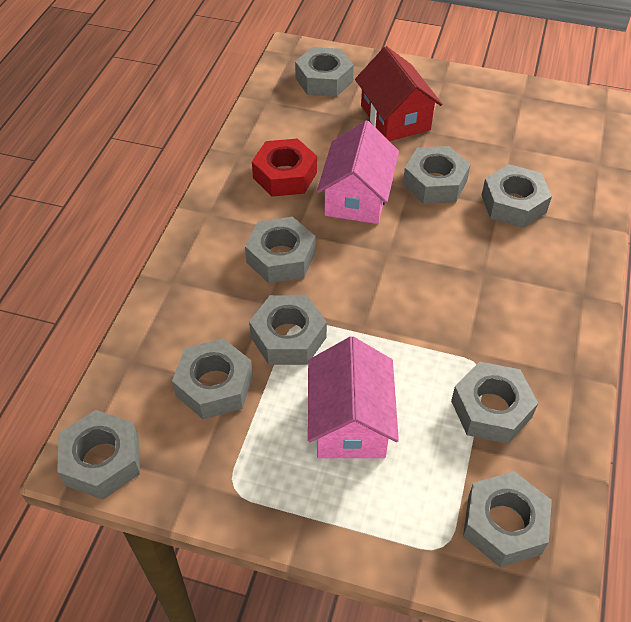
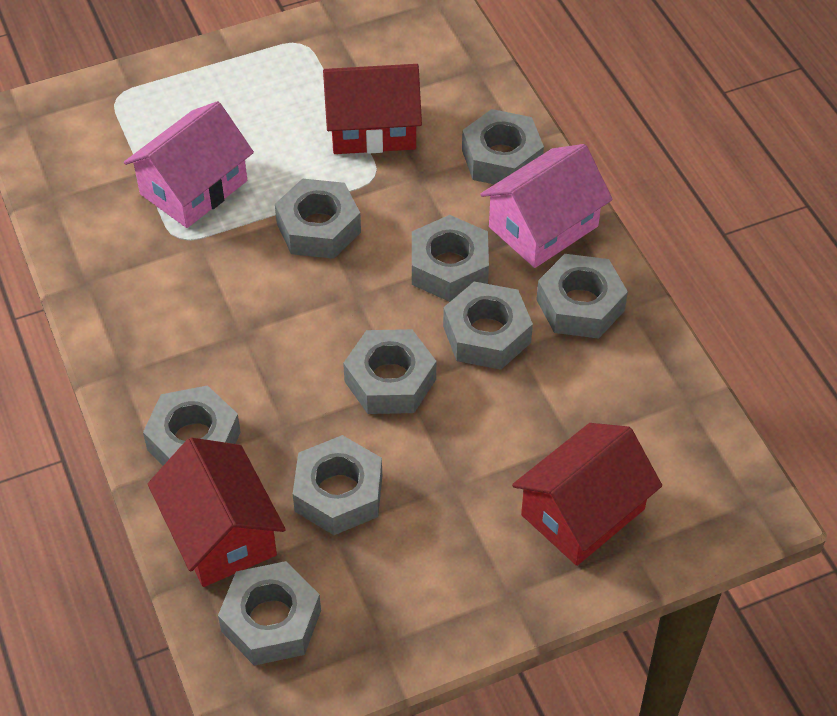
red house: [355,46,442,141] = 1 -> [148,437,286,587] [323,64,422,154] [512,423,662,566] = 3
red nut: [252,138,317,197] = 1 -> none = 0

